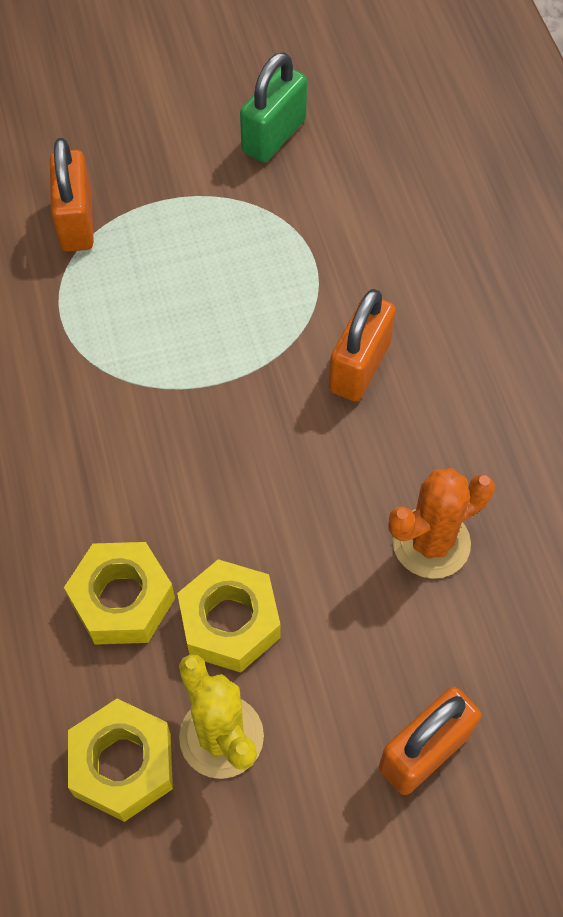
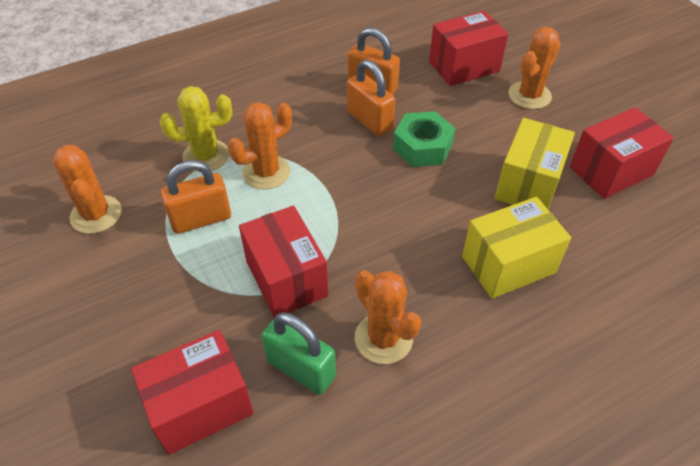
green nut: none = 0 -> [393,111,455,167] = 1
orange cactus: [388,468,495,579] = 1 -> [53,145,122,234] [228,102,292,189] [355,270,421,364] [508,27,561,109] = 4
red box: none = 0 -> [131,330,254,455] [239,205,328,317] [429,11,508,86] [570,107,674,199] = 4
yellow box: none = 0 -> [462,197,571,299] [495,118,575,209] = 2
yellow nut: [64,542,175,645] [68,699,173,822] [177,559,281,673] = 3 -> none = 0

